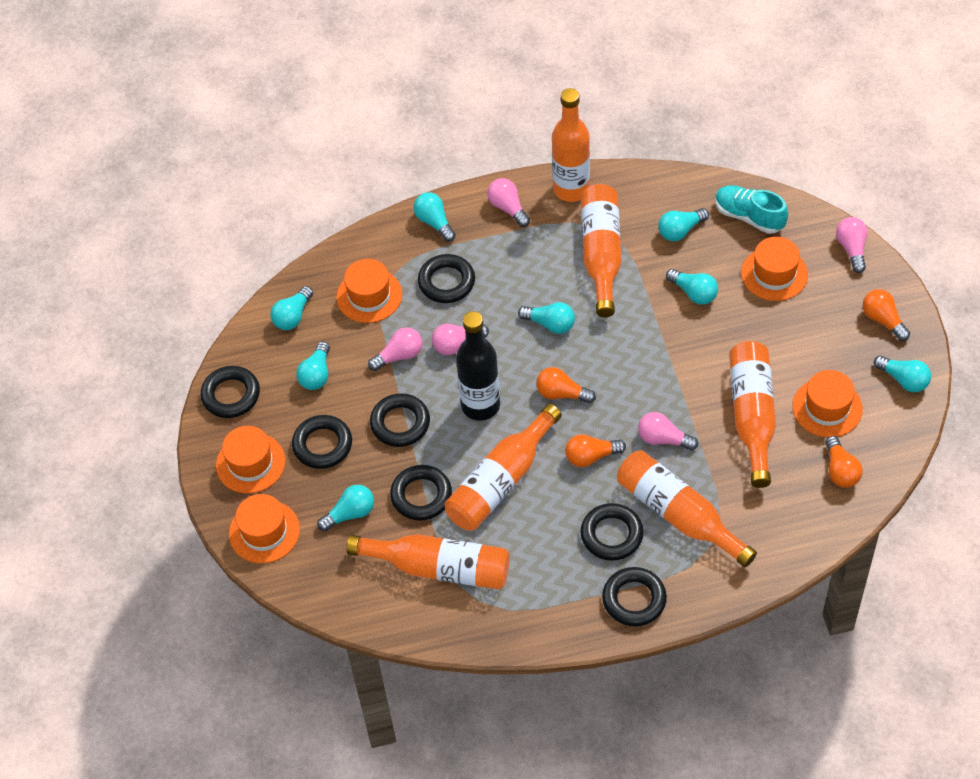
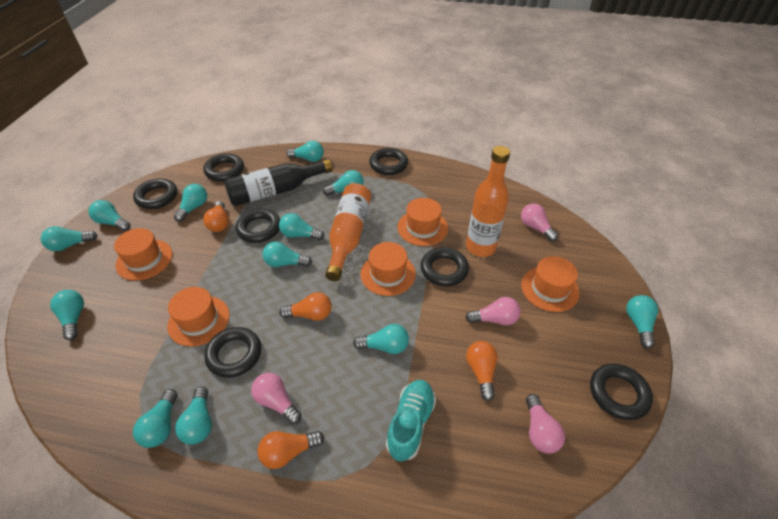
orange bottle: [346,534,510,590] [444,404,562,531] [552,88,590,202] [581,184,622,318] [617,450,757,567] [729,341,776,488] = 6 -> [325,183,371,281] [466,146,510,257] = 2
pink light bulb: [368,327,423,371] [432,324,489,355] [487,178,530,227] [638,412,698,451] [836,217,867,273] = 5 -> [251,373,302,425] [466,297,521,325] [521,203,558,242] [526,394,565,454] = 4
turquoise light bulb: [270,286,313,330] [296,341,330,390] [317,485,374,531] [413,192,456,242] [518,302,575,334] [658,208,709,241] [666,269,718,305] [874,355,931,392] = 8 -> [41,226,97,251] [50,290,84,340] [88,200,131,231] [133,389,178,448] [174,184,207,222] [175,387,212,445] [263,241,312,267] [279,213,324,240] [286,141,324,162] [323,170,364,196] [353,324,409,354] [626,295,658,349] = 12

